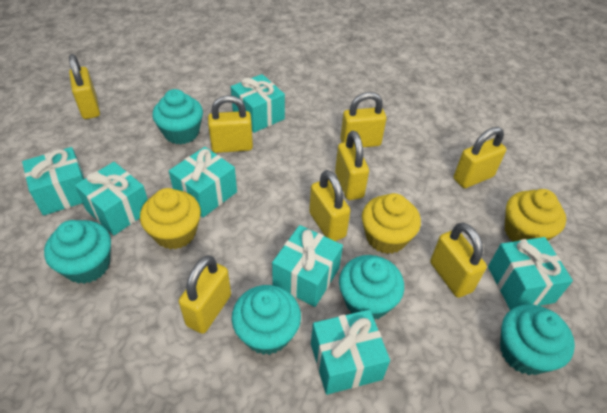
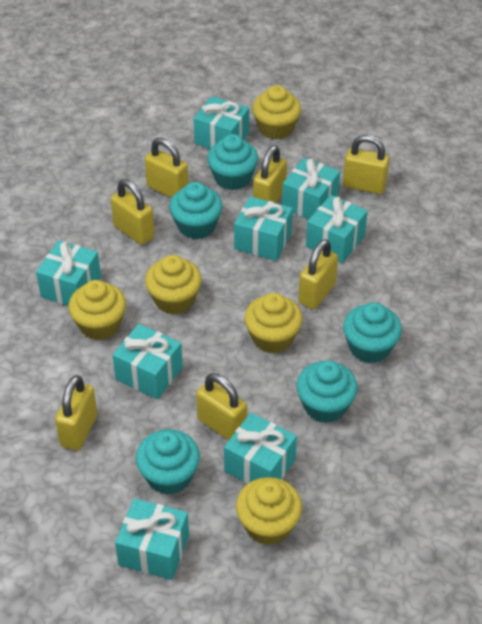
turquoise gift: [22,147,85,216] [75,162,148,236] [169,147,237,217] [231,74,285,133] [272,225,343,307] [311,310,390,395] [488,237,573,310] = 7 -> [36,240,101,306] [112,324,183,399] [115,498,189,580] [194,96,249,149] [224,413,297,484] [234,196,293,261] [282,158,340,219] [306,195,368,263] = 8
yellow cupcake: [140,188,201,250] [362,193,421,254] [505,189,566,242] = 3 -> [68,280,126,340] [145,255,202,314] [236,477,302,545] [244,293,303,353] [252,85,301,139] = 5
yellow padlock: [69,54,100,119] [179,255,231,334] [208,95,253,153] [309,170,351,241] [335,131,369,200] [340,92,386,147] [430,223,487,298] [454,127,506,188] = 8 -> [55,375,97,451] [111,179,155,245] [145,138,188,198] [196,373,247,440] [253,145,287,203] [298,239,338,309] [343,135,390,194] = 7

